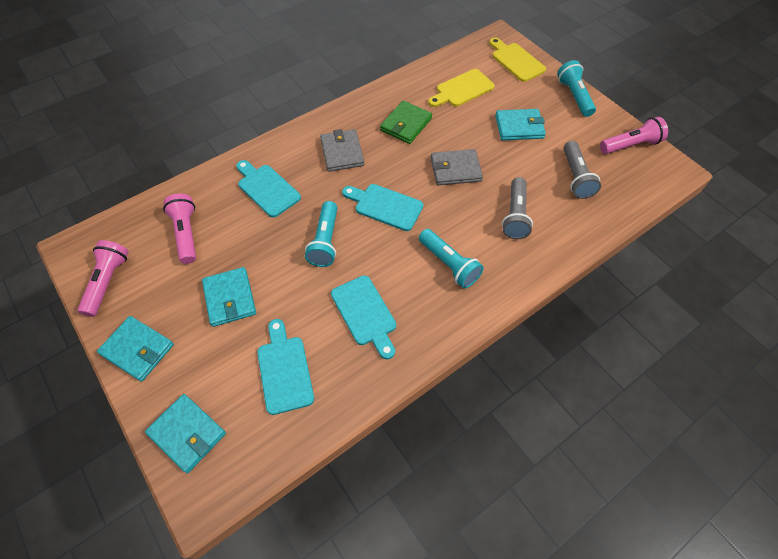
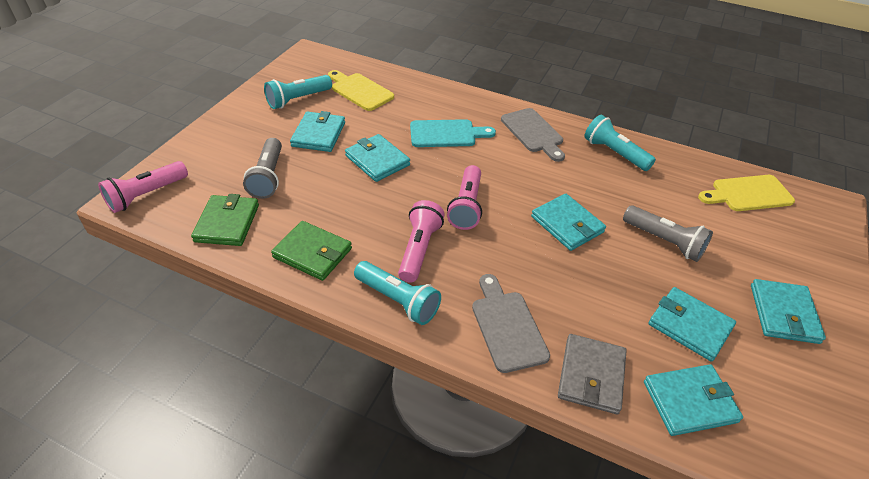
green wallet: [380,100,432,144] = 1 -> [191,194,259,246] [271,221,352,281] = 2
grey cutting board: none = 0 -> [472,274,550,373] [501,108,565,162] = 2
grey wallet: [320,129,364,172] [431,149,483,185] = 2 -> [558,334,627,414] = 1
turquoise cutting board: [236,160,301,217] [257,319,314,415] [331,275,396,359] [342,184,423,231] = 4 -> [410,119,496,147] = 1
turquoise wallet: [97,316,174,382] [145,394,226,473] [202,267,256,327] [495,109,546,140] = 4 -> [290,111,345,152] [345,134,410,182] [531,194,606,251] [644,364,743,436] [648,287,736,362] [751,279,826,344] = 6

